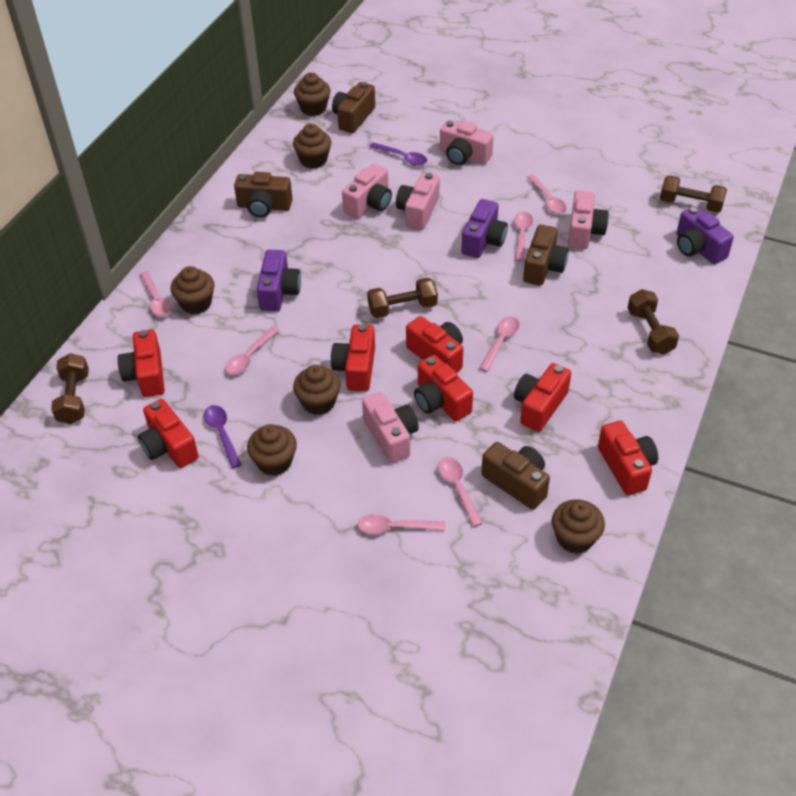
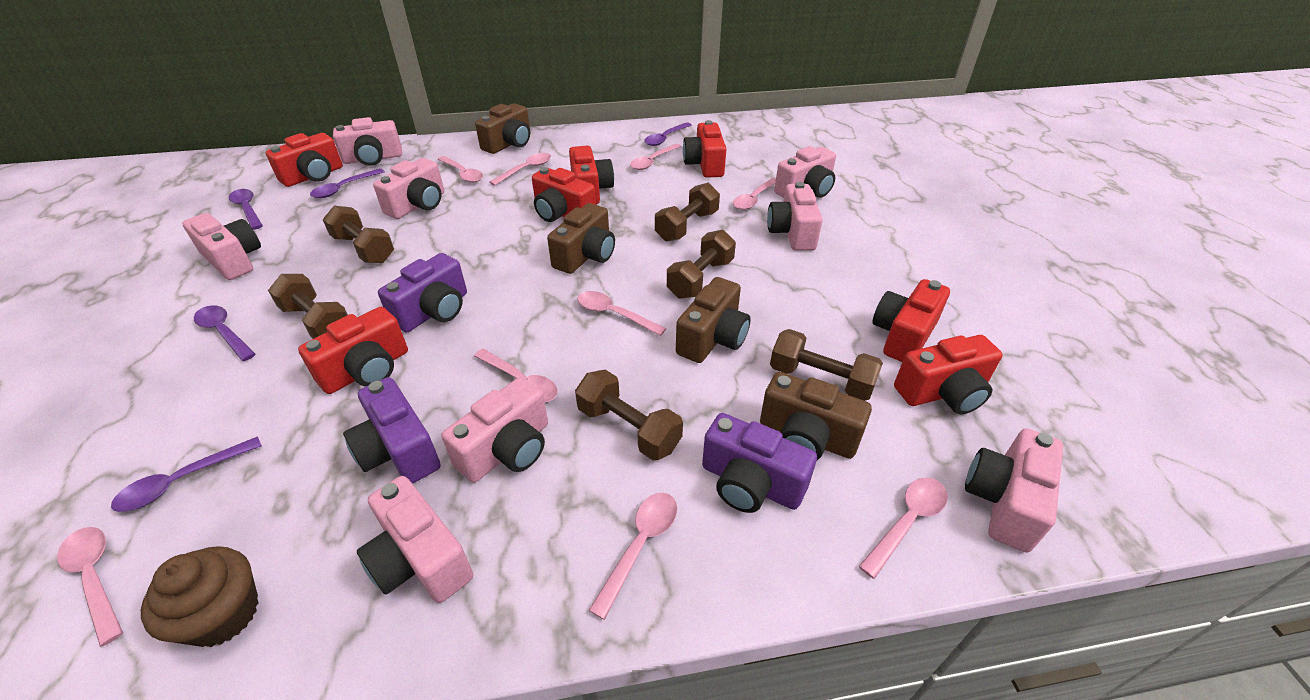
brown cupcake: [171,266,215,314] [247,424,297,476] [293,124,331,169] [293,365,341,415] [294,73,330,116] [552,499,605,554] = 6 -> [141,546,259,647] = 1
brown dumbbell: [51,353,89,424] [367,278,438,318] [628,289,679,355] [660,175,727,213] = 4 -> [268,274,348,339] [322,206,394,263] [575,370,683,460] [655,183,720,241] [667,230,736,299] [770,329,883,401] = 6
pink camera: [342,164,392,219] [362,392,419,464] [396,173,440,230] [440,120,494,165] [568,190,609,249] = 5 -> [182,213,261,280] [333,117,402,166] [357,476,473,603] [373,158,444,219] [442,377,548,483] [767,182,823,251] [774,146,836,198] [965,428,1063,553] = 8
pink spoon: [140,271,172,317] [225,326,279,374] [358,514,445,535] [438,457,483,527] [479,316,520,372] [514,212,533,262] [527,175,567,214] = 7 -> [57,527,123,647] [437,156,483,183] [474,349,558,402] [489,153,551,186] [578,291,666,336] [588,493,677,620] [630,144,681,170] [733,178,776,210] [858,477,948,579] = 9
purple spoon: [204,405,242,468] [370,142,427,166] = 2 -> [111,436,262,512] [194,305,255,361] [229,189,263,230] [310,168,385,198] [644,122,692,146] = 5

